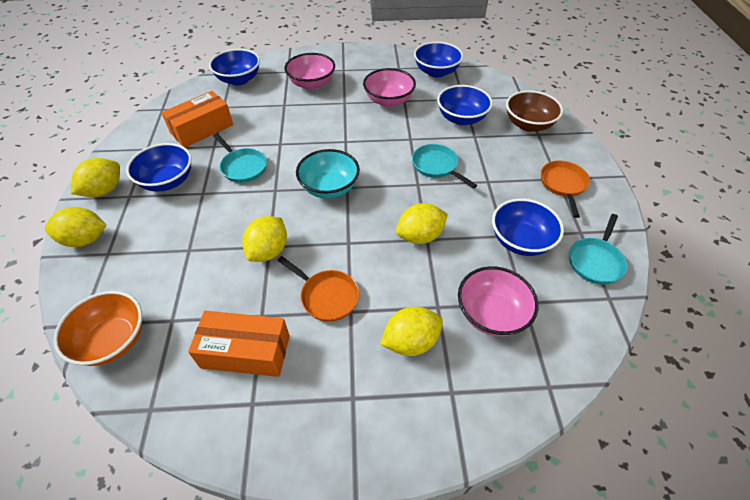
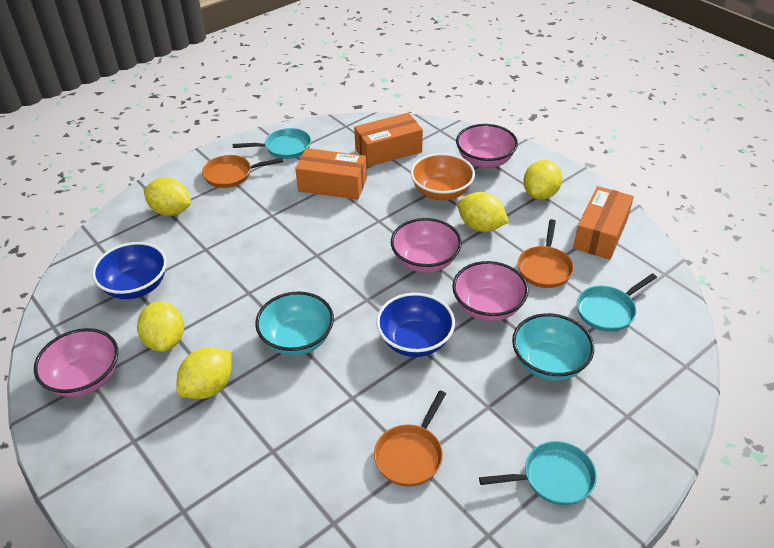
blue bowl: [126,143,192,192] [209,49,260,85] [414,42,463,78] [437,85,493,125] [492,199,564,256] = 5 -> [92,242,167,299] [376,293,455,357] = 2
brown bowl: [506,90,563,132] = 1 -> none = 0
orange box: [161,91,233,148] [188,311,290,377] = 2 -> [295,148,367,200] [354,113,423,167] [573,186,634,260] = 3
orange pan: [277,256,359,322] [541,161,590,218] = 2 -> [202,155,283,188] [374,391,446,487] [518,219,574,288] = 3
pink bowl: [284,53,335,90] [363,68,416,107] [458,266,539,336] = 3 -> [34,328,118,397] [391,218,462,273] [452,261,528,321] [456,124,518,168] = 4
turquoise bowl: [296,149,360,199] = 1 -> [255,291,334,356] [512,313,594,381] = 2

